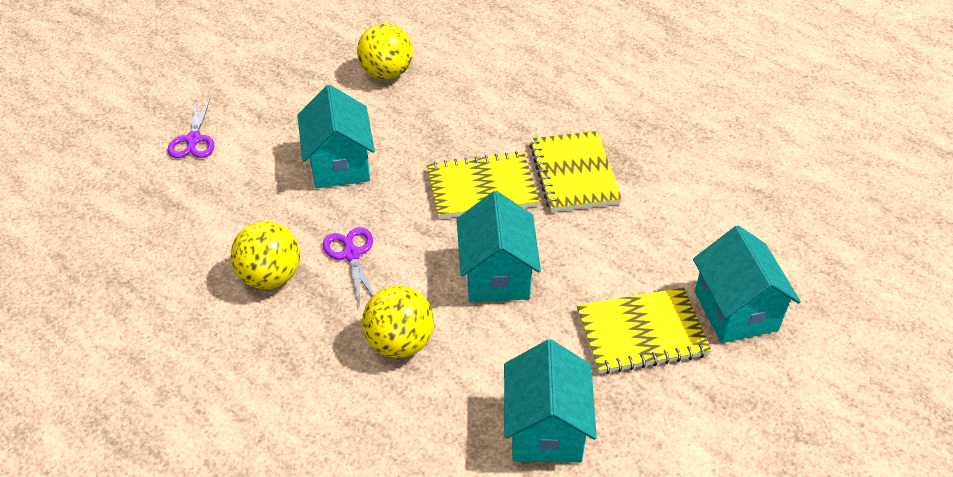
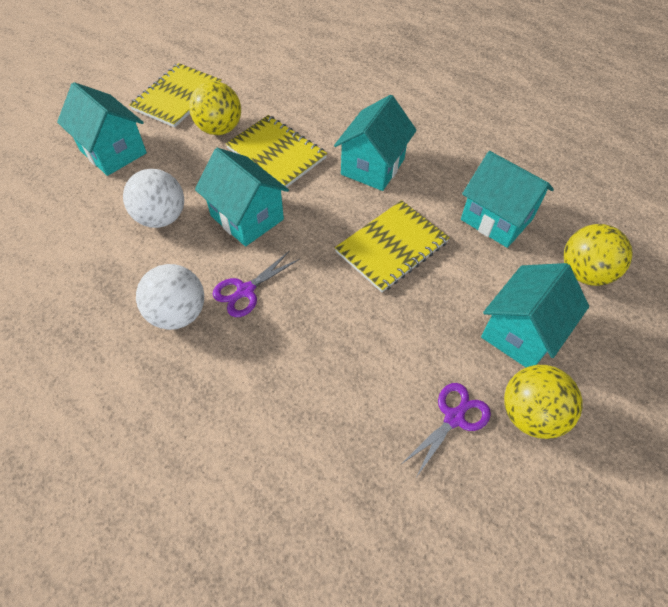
turquoise house: [297,85,375,188] [457,191,541,302] [504,339,597,463] [693,226,801,343] = 4 -> [57,82,147,176] [195,148,289,246] [334,95,417,191] [461,151,554,248] [481,263,589,367] = 5
white ball: none = 0 -> [123,169,184,228] [136,264,204,330] = 2

